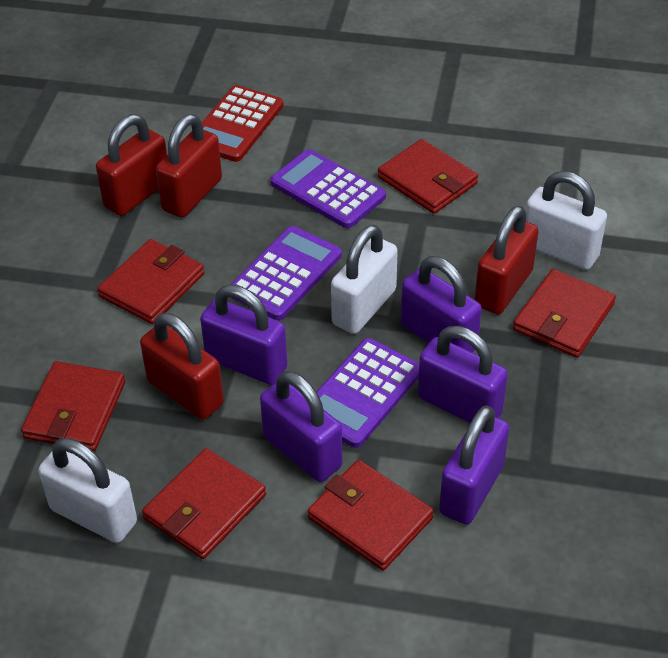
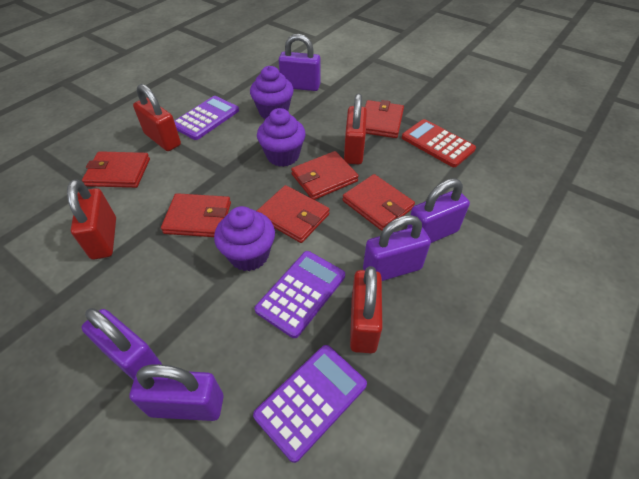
purple cupcake: none = 0 -> [214,206,275,271] [250,66,294,119] [257,108,306,167] = 3
white padlock: [38,438,137,543] [331,225,398,334] [526,171,607,270] = 3 -> none = 0

